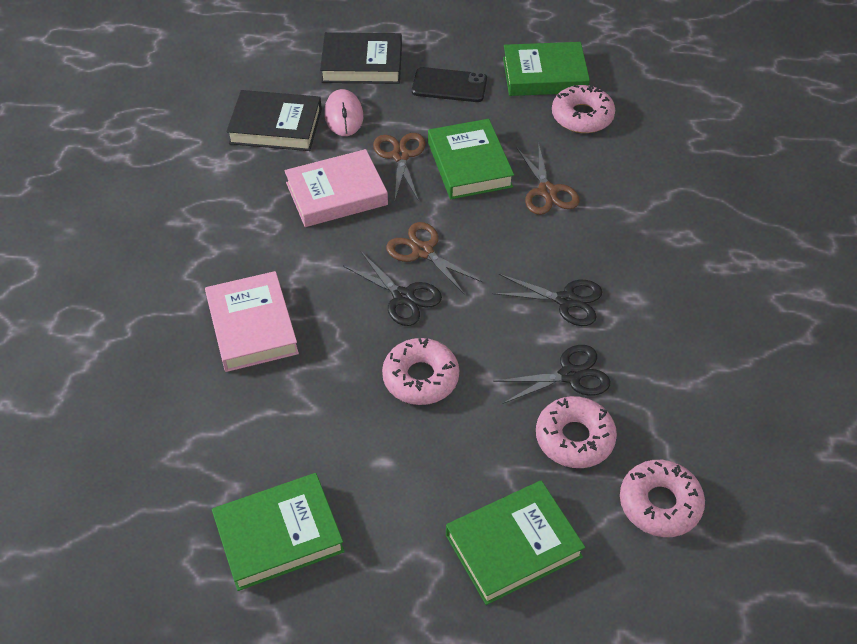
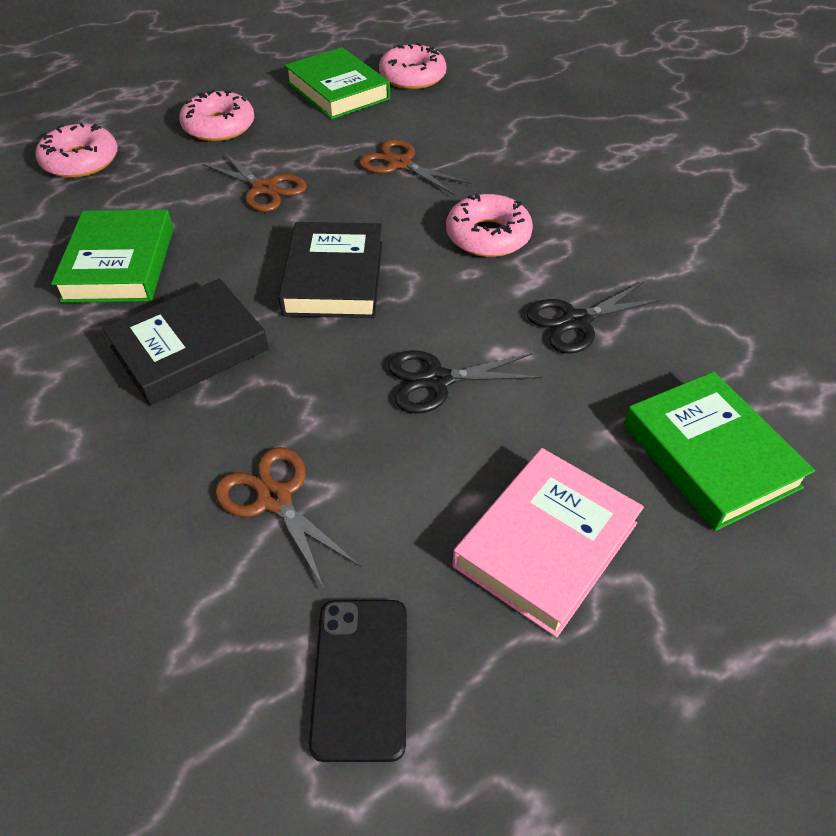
black scissors: [343,252,442,326] [493,274,602,326] [493,345,611,404] = 3 -> [388,350,542,414] [526,281,665,354] = 2
green book: [212,473,345,591] [428,119,514,199] [446,481,585,605] [503,42,590,96] = 4 -> [51,209,173,303] [285,47,390,119] [623,372,815,531] = 3
pink book: [205,271,299,372] [284,149,388,227] = 2 -> [453,448,644,638] = 1
pink mouse: [324,89,363,136] = 1 -> none = 0

